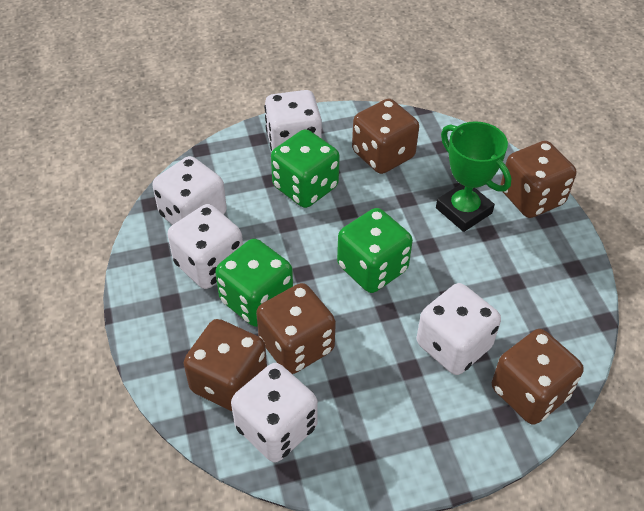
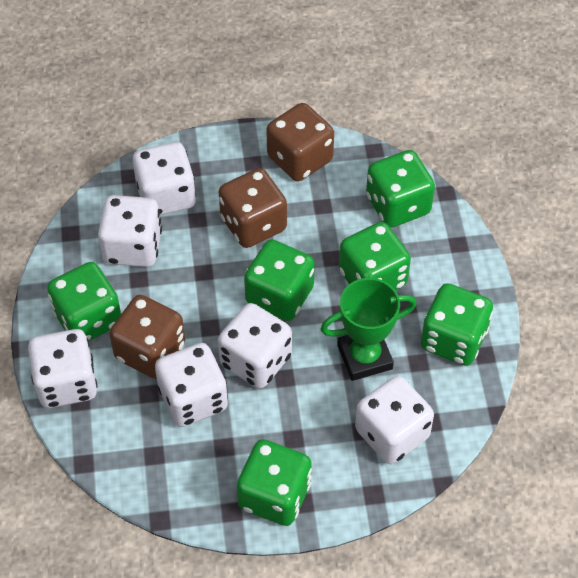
brown dice: [184,319,267,411] [256,283,336,374] [352,99,419,174] [492,329,584,425] [500,141,576,218] = 5 -> [109,295,185,379] [219,168,287,248] [267,103,334,181] = 3
green dice: [215,239,293,327] [271,129,340,208] [337,208,413,293] = 3 -> [47,262,121,341] [237,439,312,526] [244,240,315,321] [339,222,411,290] [366,150,435,228] [421,283,493,366] = 6
white dice: [153,156,227,225] [168,204,243,289] [231,363,318,462] [264,90,322,151] [417,283,501,375] = 5 -> [28,329,98,408] [98,195,162,267] [133,142,196,215] [155,343,228,427] [218,303,292,388] [355,376,434,464] = 6

